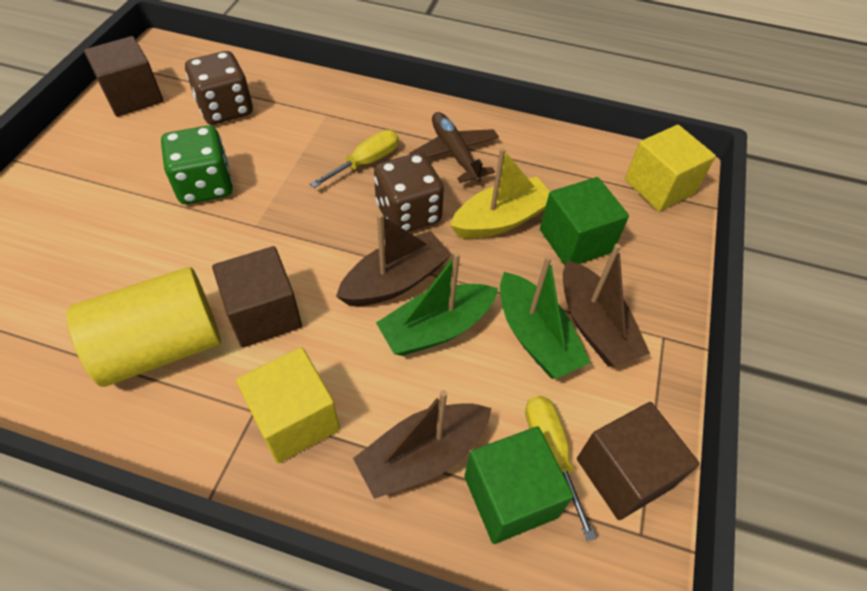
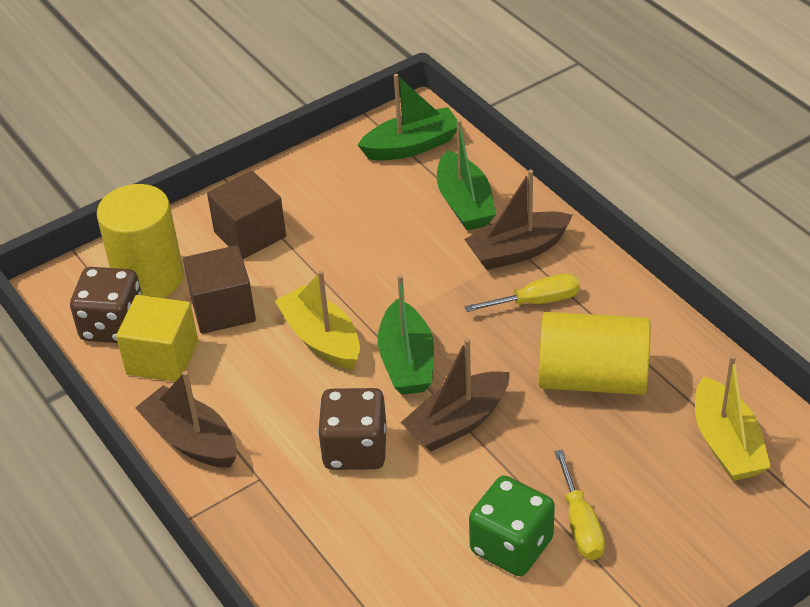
brown cube: [84,36,164,117] [212,246,302,348] [577,402,700,520] = 3 -> [183,245,256,334] [207,171,286,259] = 2
brown plane: [410,112,499,183] = 1 -> none = 0
green boat: [376,252,498,356] [500,255,591,379] = 2 -> [358,74,457,161] [378,274,434,395] [437,119,496,231] = 3
green cube: [464,426,574,544] [540,177,629,265] = 2 -> none = 0
yellow boat: [450,148,550,239] = 1 -> [275,270,360,370] [695,355,771,481] = 2
yellow cube: [236,347,340,463] [625,125,716,211] = 2 -> [116,295,198,382] = 1
yellow cylinder: [67,267,221,387] = 1 -> [97,184,184,298] [538,312,651,395] = 2

